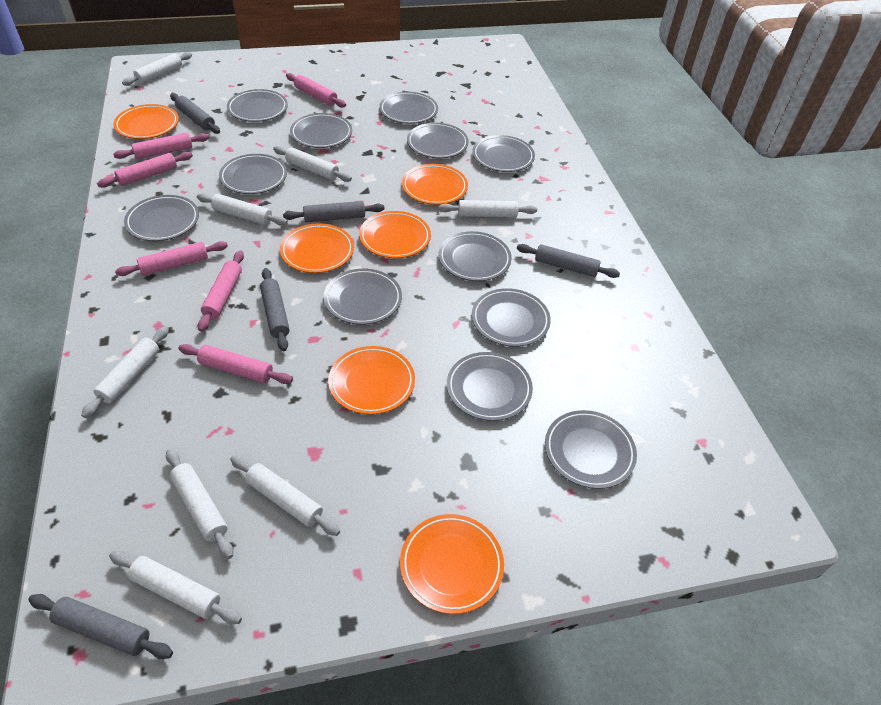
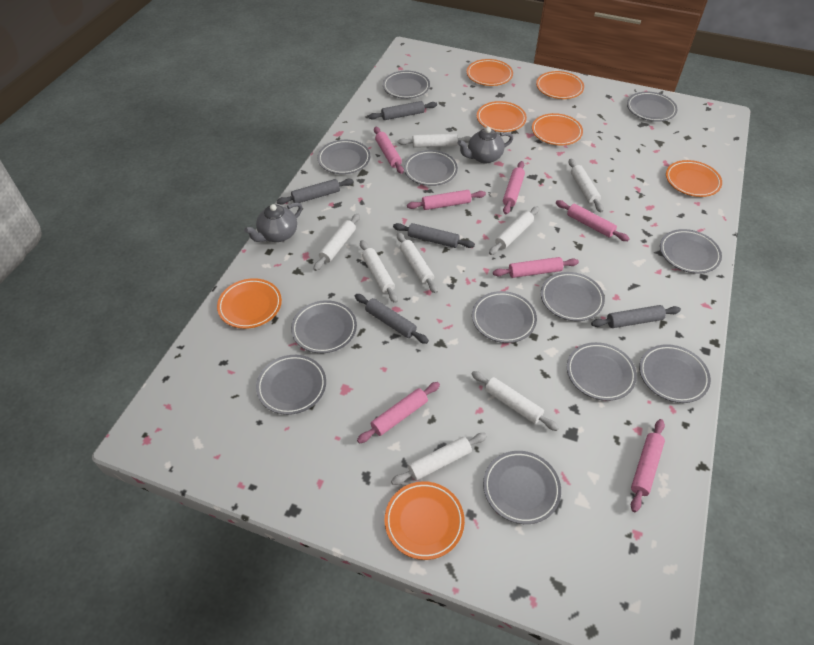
grey teapot: none = 0 -> [244,202,302,242] [458,127,513,163] = 2
orange plate: [113,104,179,139] [280,223,354,273] [328,346,415,415] [359,211,431,258] [400,514,504,614] [402,164,468,205] = 6 -> [217,278,282,329] [385,481,465,560] [467,59,513,86] [477,101,527,132] [532,113,583,145] [536,71,584,99] [666,160,722,197] = 7
pink rolling pin: [97,152,193,188] [113,133,209,159] [115,241,228,276] [179,344,293,384] [198,251,244,332] [286,73,346,108] = 6 -> [357,382,440,443] [374,127,404,174] [407,190,486,210] [493,257,579,278] [503,161,525,215] [556,200,630,241] [631,419,665,512] = 7

